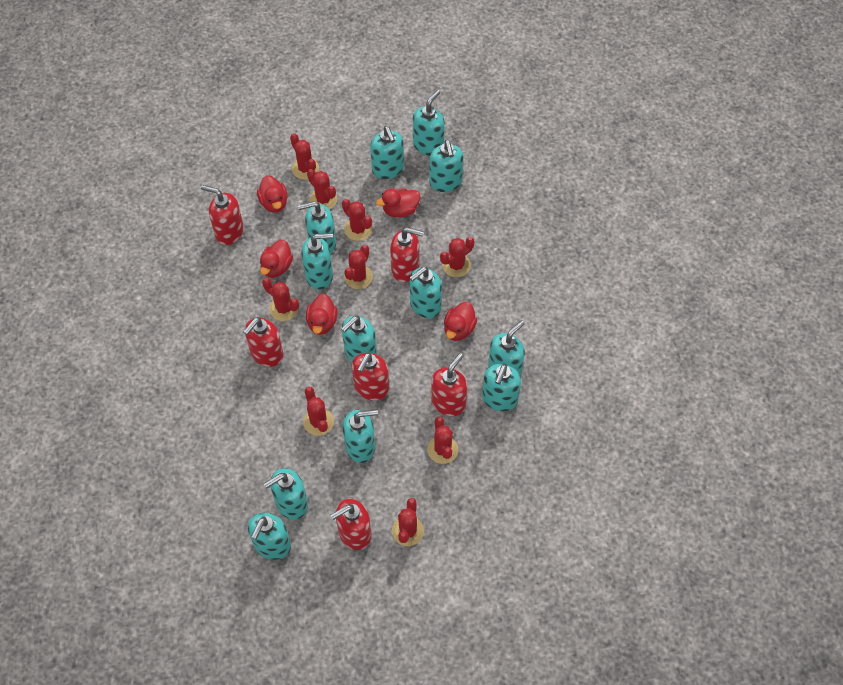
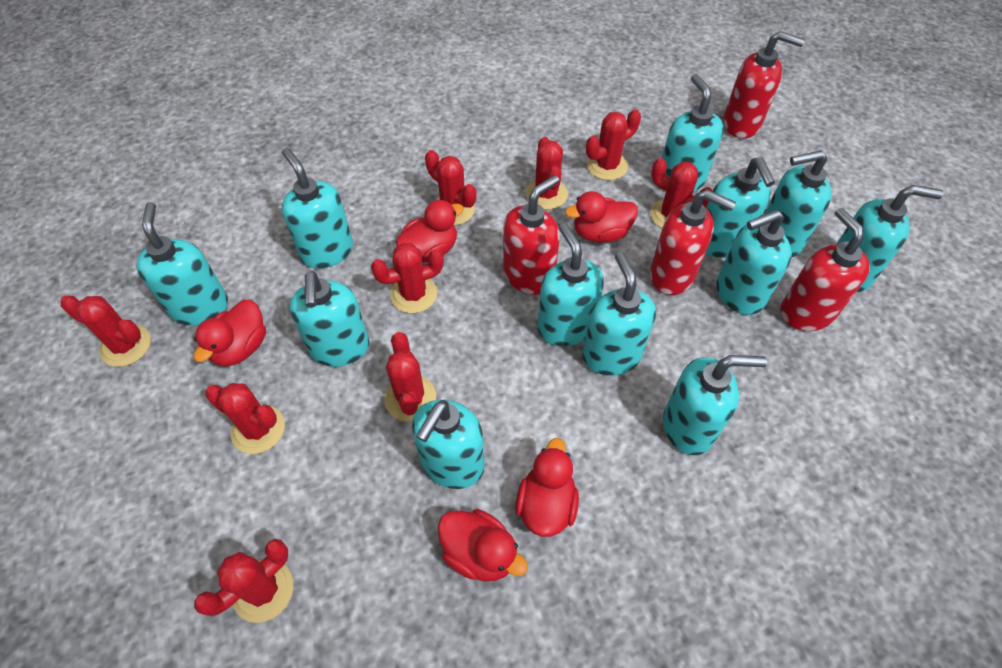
red soap dispenser: [201,185,244,245] [243,317,283,367] [331,499,372,550] [352,352,389,401] [390,227,424,282] [431,353,468,416] = 6 -> [503,175,560,295] [650,190,736,295] [723,31,805,138] [780,208,870,331] = 4

